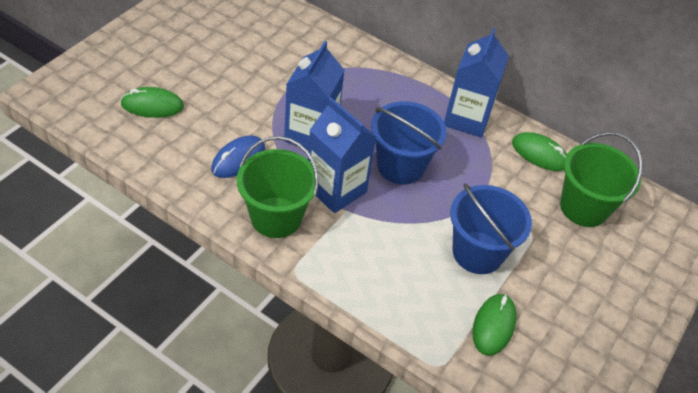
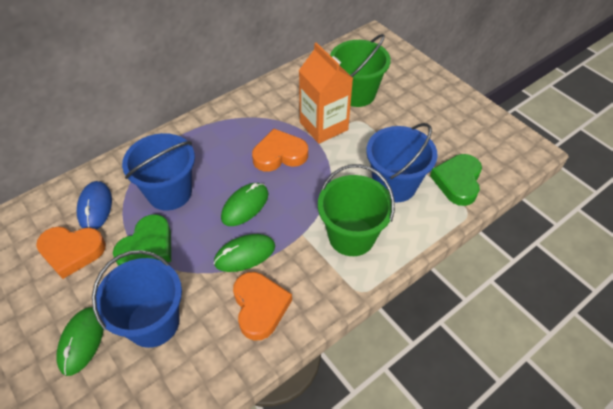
blue bucket: [371,101,447,185] [450,183,532,274] = 2 -> [92,250,182,348] [122,133,195,211] [366,123,438,202] = 3
blue carton: [284,41,345,150] [308,97,376,213] [444,28,509,138] = 3 -> none = 0
green heart: none = 0 -> [113,214,171,266] [430,154,482,206] = 2
orange carton: none = 0 -> [299,42,353,144] = 1
orange heart: none = 0 -> [36,227,106,279] [233,272,292,340] [252,129,308,172] = 3

